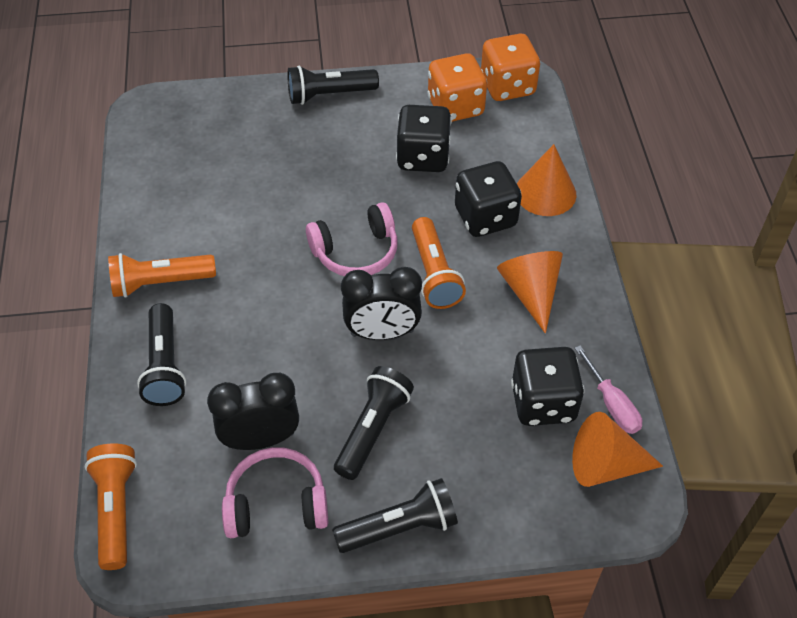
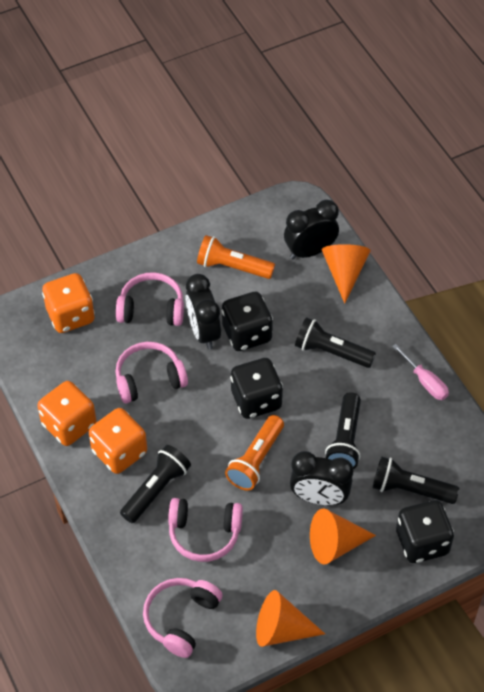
black clock: [207,373,299,450] [341,267,422,340] = 2 -> [186,274,221,350] [284,199,339,259] [290,451,353,505] = 3
orange dice: [427,53,487,122] [481,34,540,101] = 2 -> [37,381,96,446] [42,273,95,333] [89,408,147,474] = 3
orange flashlight: [85,443,137,570] [108,253,216,298] [412,217,466,309] = 3 -> [197,235,275,279] [225,415,284,491] = 2
pink headphones: [222,447,329,538] [306,202,398,276] = 2 -> [115,342,188,404] [116,272,184,326] [143,578,223,658] [168,498,243,562] = 4

